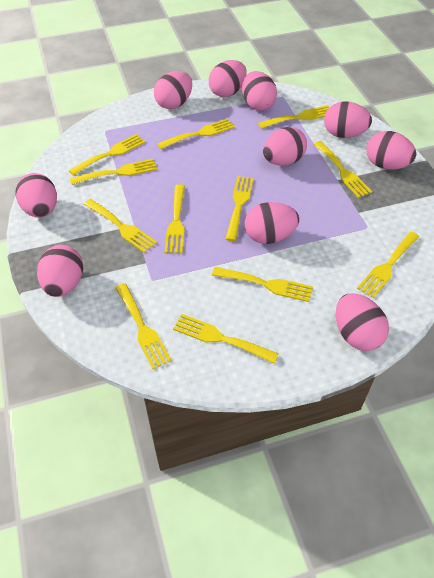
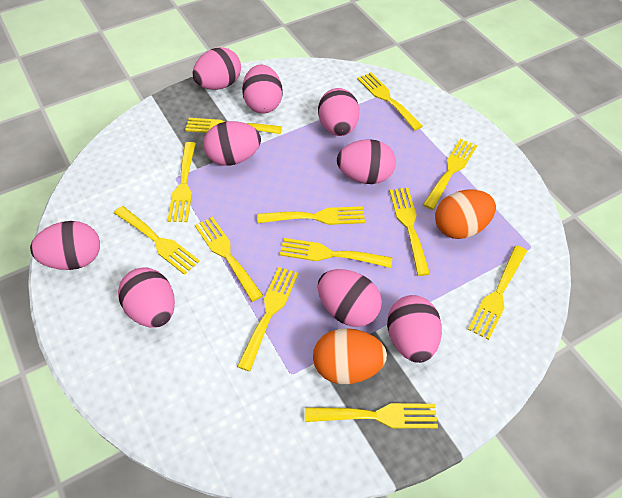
orange egg: none = 0 -> [313,328,387,384] [435,190,496,239] = 2
pink egg: [15,173,57,218] [37,245,83,297] [154,71,192,109] [209,60,247,97] [242,71,277,111] [245,202,299,244] [263,127,307,166] [324,101,372,138] [336,293,389,351] [366,131,416,170] = 10 -> [30,221,100,270] [118,267,175,328] [193,47,241,90] [203,121,261,166] [242,65,283,114] [318,88,360,136] [318,269,382,327] [337,139,396,184] [387,295,442,363] = 9

